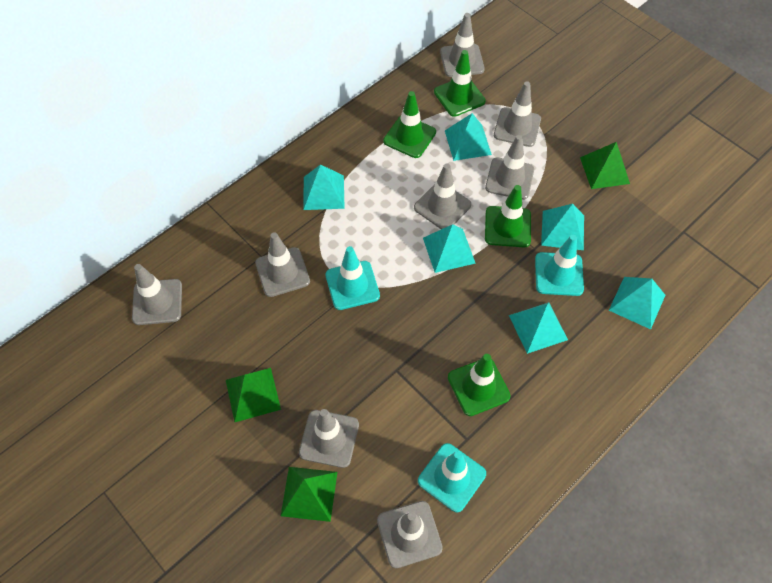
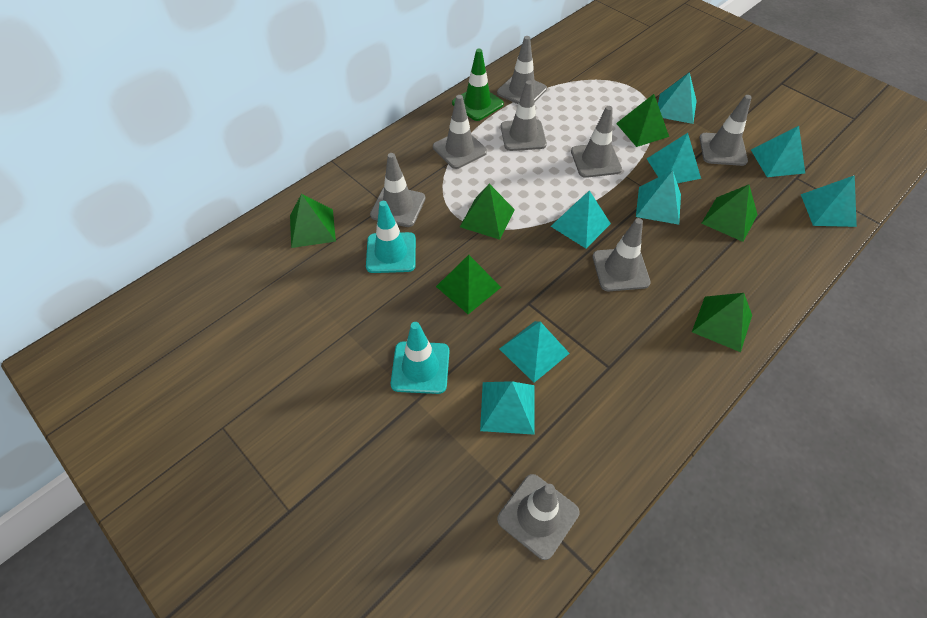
green pyramid: [226,368,281,422] [281,467,337,522] [580,142,630,189] = 3 -> [290,194,336,248] [436,255,501,314] [460,184,515,240] [616,94,669,147] [692,293,752,352] [701,185,758,242] = 6
green traffic cone: [383,91,436,158] [434,50,486,117] [448,354,511,416] [485,185,531,247] = 4 -> [452,49,504,121] = 1
turquoise pyramid: [303,164,345,210] [423,224,476,273] [445,113,492,161] [509,302,568,354] [541,204,584,250] [609,277,665,329] = 6 -> [480,381,534,435] [499,321,570,383] [551,190,611,248] [636,170,681,225] [647,133,701,183] [658,72,697,124] [751,126,805,177] [801,175,857,227] = 8
turquoise traffic cone: [325,246,380,310] [418,443,486,512] [535,235,584,296] = 3 -> [366,201,416,273] [391,322,449,394] = 2

